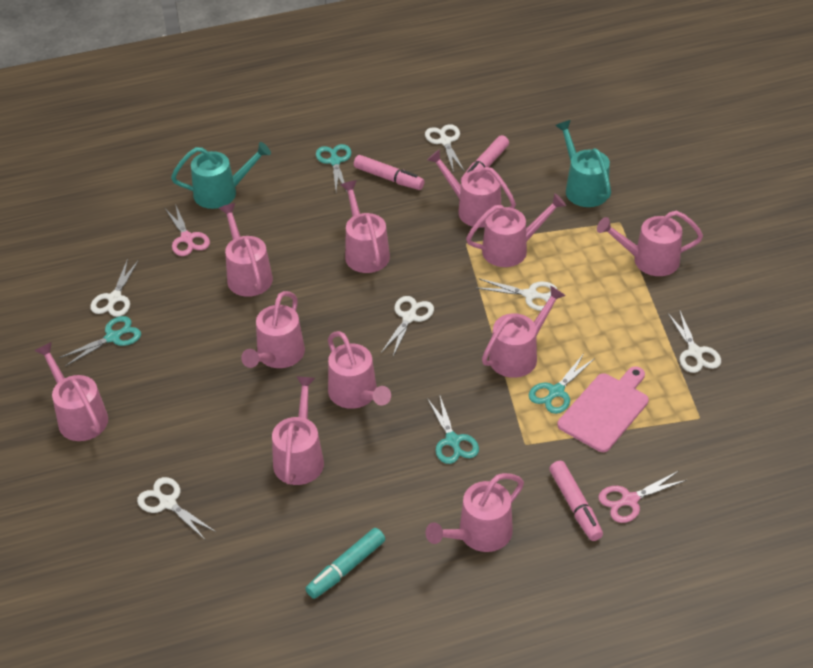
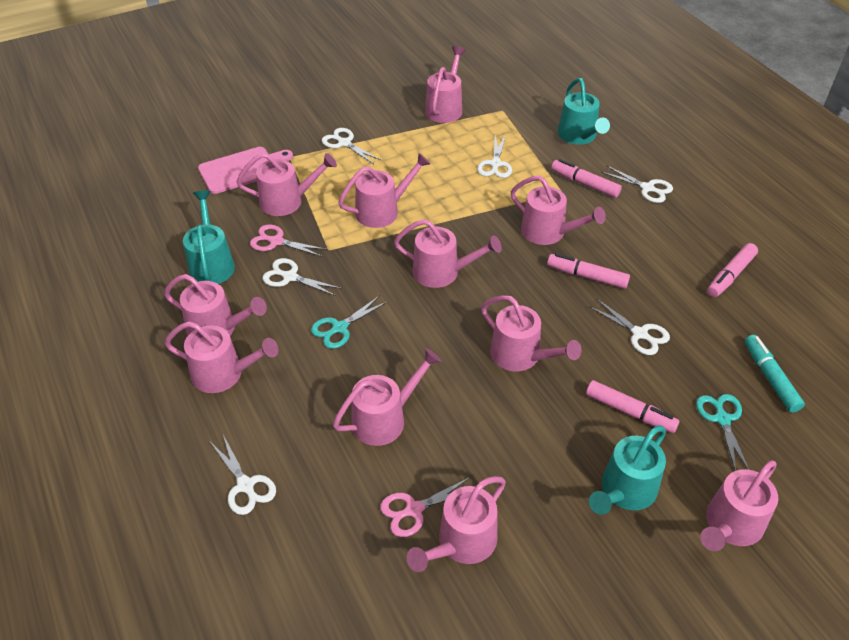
pink marker: [354,155,425,190] [461,135,509,180] [549,461,603,541] = 3 -> [547,253,630,289] [551,159,622,198] [586,380,679,433] [707,243,758,297] = 4
turquoise scissors: [59,316,141,366] [316,144,351,194] [427,394,479,464] [529,354,595,414] = 4 -> [311,296,388,349] [696,394,749,471] = 2
turquoise watering can: [171,142,271,209] [555,120,611,207] = 2 -> [183,191,235,284] [558,78,610,145] [589,425,666,515] = 3

